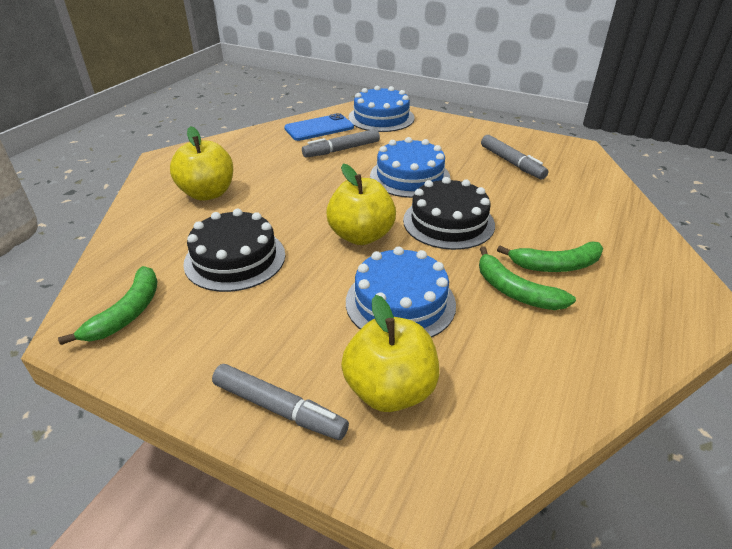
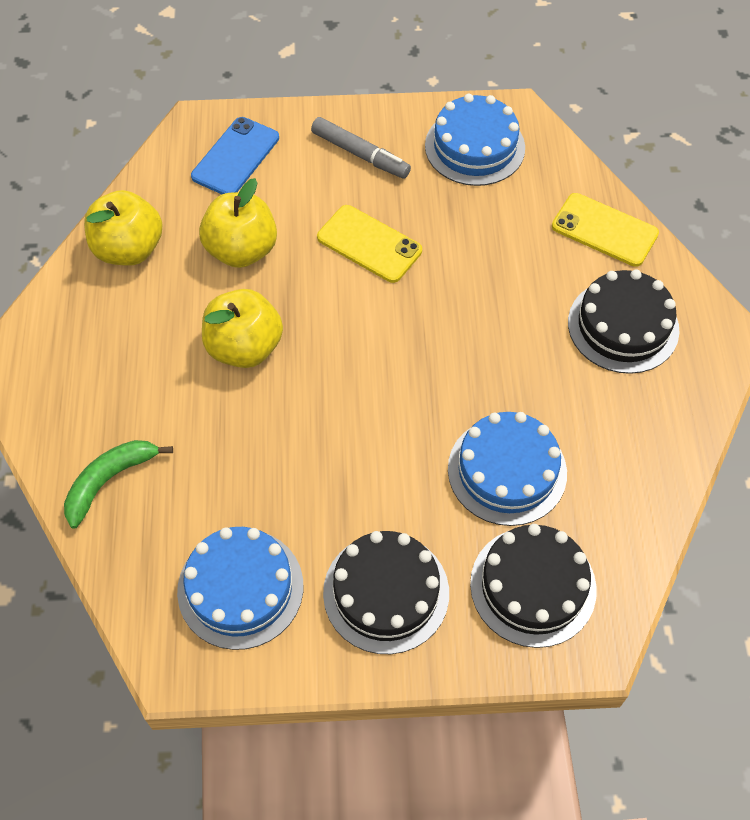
black cake: [183,209,285,292] [403,177,495,250] = 2 -> [323,531,449,654] [470,524,597,648] [568,269,679,374] = 3
green banana: [58,266,158,345] [479,247,576,310] [497,242,603,272] = 3 -> [64,440,173,529] = 1
grey marker: [212,364,349,440] [302,129,380,158] [481,135,548,179] = 3 -> [311,117,411,179] = 1
yellow phone: none = 0 -> [317,205,422,283] [552,193,659,267] = 2

